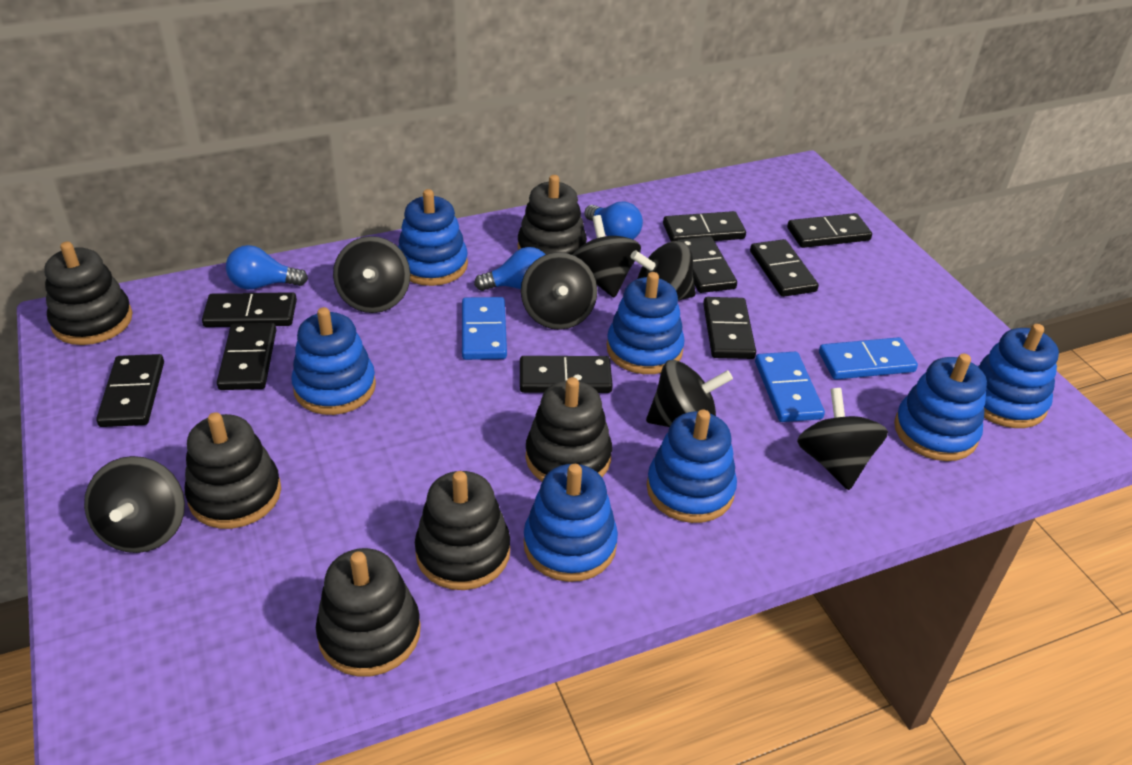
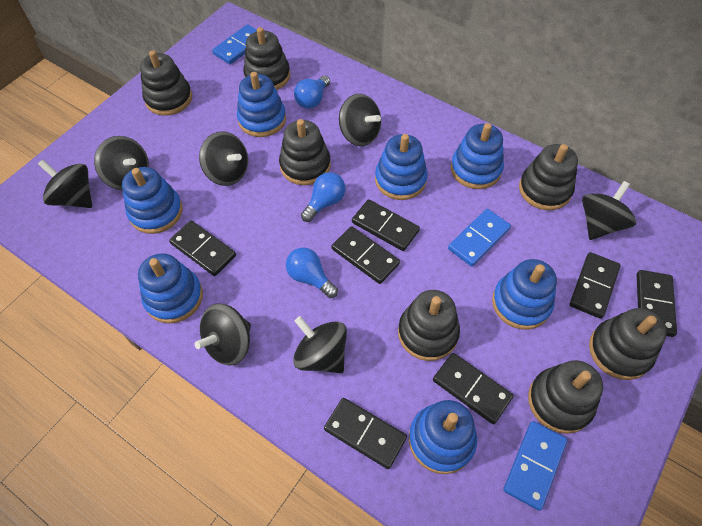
black domino: [96,354,164,427] [202,292,297,327] [217,323,276,390] [520,356,613,393] [663,211,746,242] [676,236,737,293] [703,297,756,359] [750,239,819,297] [787,213,872,248] = 9 -> [169,221,236,276] [324,398,407,469] [332,226,400,284] [352,199,420,251] [433,353,513,424] [570,252,620,319] [637,270,677,337] = 7
black stacking toy: [44,242,132,345] [185,412,281,529] [316,548,421,677] [415,471,510,590] [518,175,587,255] [526,377,612,481] = 6 -> [140,50,192,116] [243,27,290,90] [279,119,331,185] [398,290,460,361] [519,144,578,210] [528,360,603,434] [589,308,667,380] = 7

